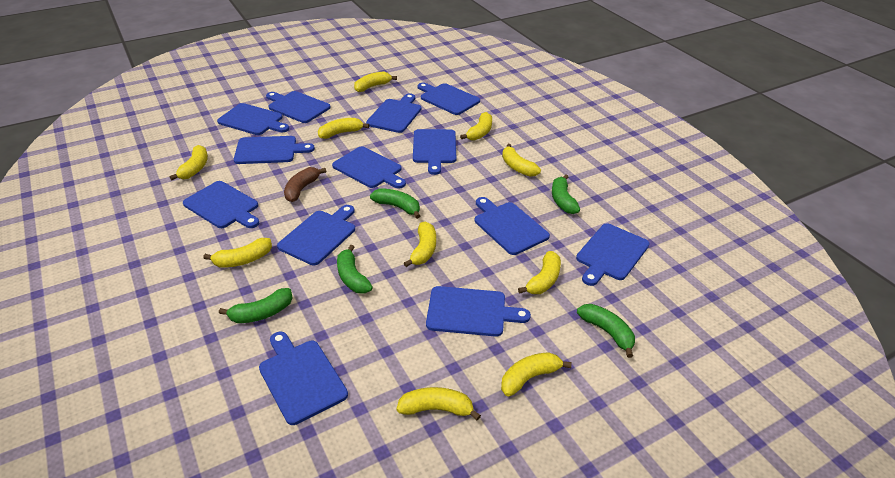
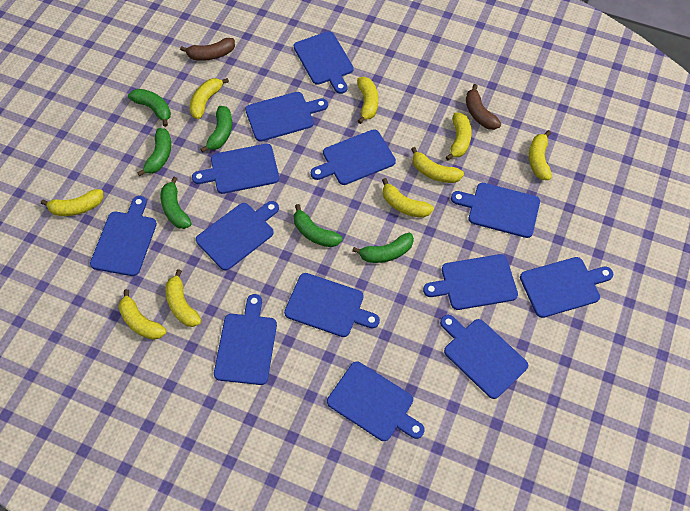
brown banana: [284,167,326,202] = 1 -> [180,38,235,61] [466,84,501,130] = 2
green banana: [219,288,293,323] [337,245,373,294] [370,188,420,219] [552,174,580,214] [577,304,635,358] = 5 -> [128,89,171,127] [137,128,171,176] [161,177,192,229] [201,106,232,152] [294,204,343,247] [352,233,414,263] = 6
yellow banana: [170,145,208,180] [203,238,272,268] [318,118,369,139] [354,71,397,92] [396,387,481,421] [404,222,436,267] [460,112,492,141] [501,352,572,396] [502,144,541,177] [518,251,561,294] = 10 -> [41,189,103,216] [118,289,166,340] [165,269,201,327] [190,78,229,119] [357,77,378,124] [382,178,434,218] [411,147,464,183] [446,113,472,160] [529,130,552,180] = 9

